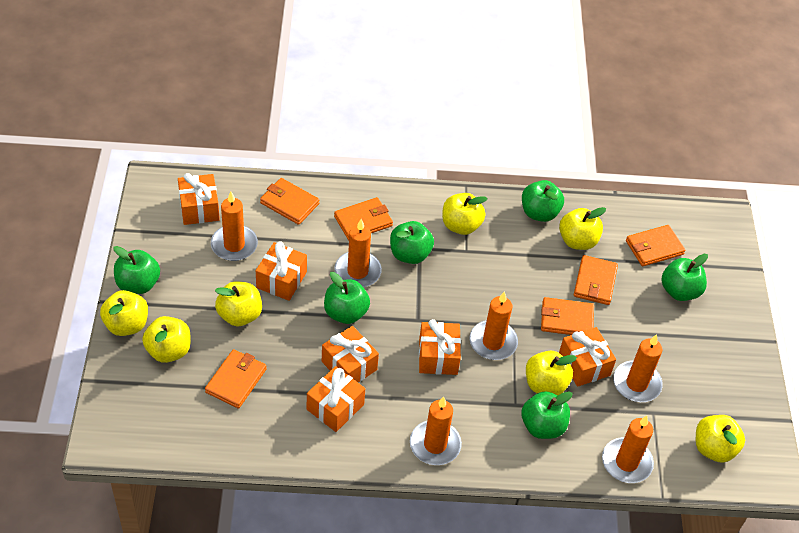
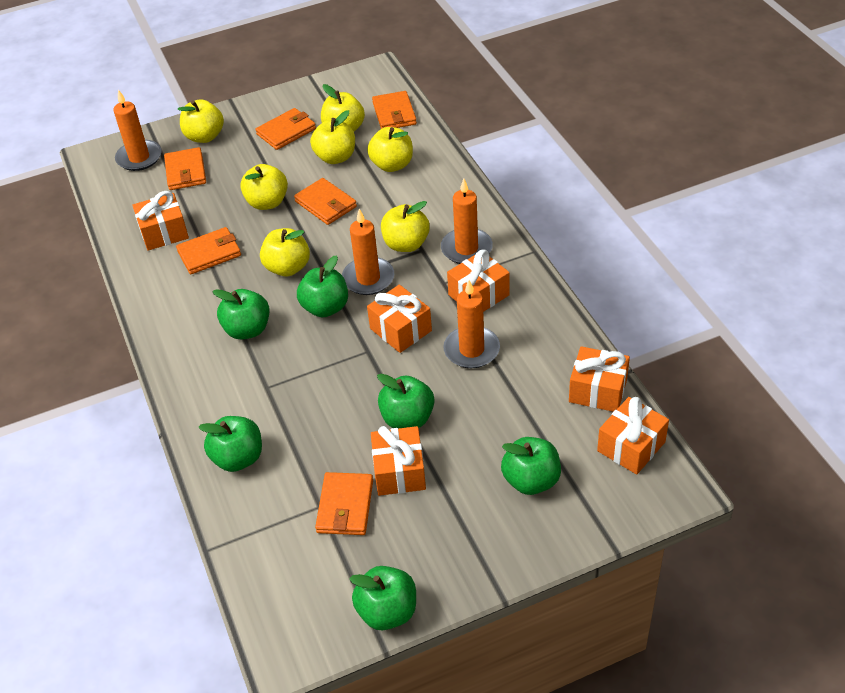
orange candle: [211,192,258,261] [334,219,382,288] [410,397,462,465] [470,291,518,360] [602,416,654,483] [613,334,663,402] = 6 -> [113,90,162,171] [342,209,394,295] [441,179,493,264] [443,280,500,368] = 4

